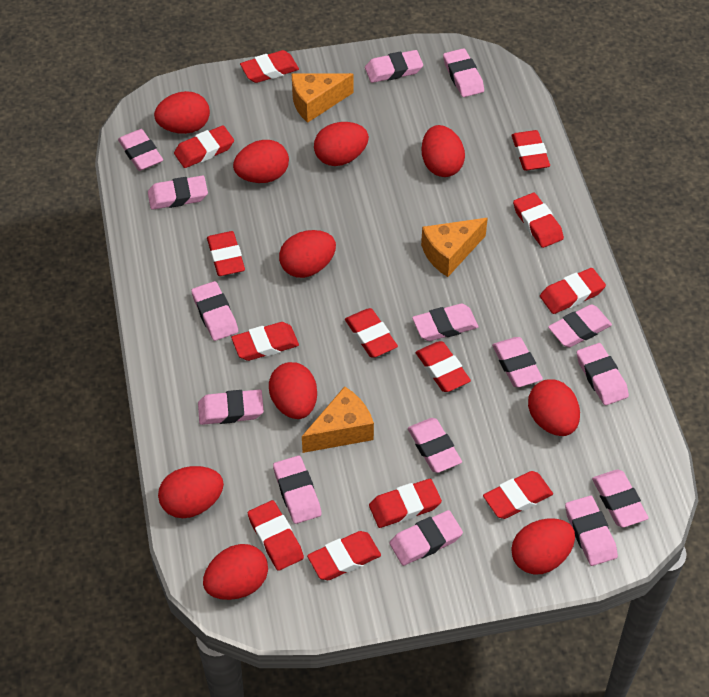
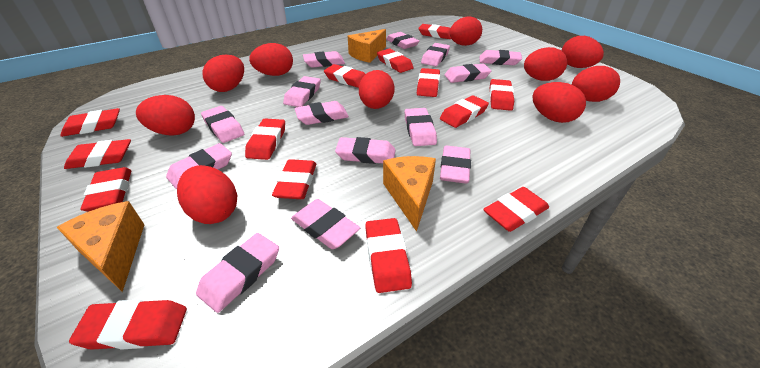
pink eraser: [118,129,163,171] [148,176,208,210] [191,281,238,341] [198,390,264,425] [273,456,322,524] [365,50,423,83] [389,510,463,566] [408,418,462,473] [412,304,478,341] [443,48,484,97] [492,337,543,387] [548,304,612,348] [565,496,618,566] [577,343,629,405] [592,470,648,528] = 15 -> [166,143,232,189] [196,233,279,313] [201,106,244,143] [283,76,321,107] [291,199,360,249] [294,101,349,125] [303,51,345,68] [335,137,396,164] [386,32,419,49] [405,108,437,146] [421,43,450,66] [440,146,471,184] [445,64,491,83] [479,50,522,65] = 14
red eraser: [174,125,234,168] [207,231,245,276] [231,322,299,361] [240,50,299,83] [248,500,304,571] [307,531,381,580] [345,308,398,357] [369,479,442,528] [416,341,471,392] [483,471,553,519] [512,130,550,171] [513,193,564,248] [540,268,606,314] = 13 -> [60,108,120,137] [64,139,131,169] [69,300,187,349] [80,167,131,212] [245,118,285,160] [272,159,316,199] [324,64,365,88] [365,218,412,293] [377,49,413,73] [417,68,440,97] [418,24,451,39] [440,95,489,128] [483,187,549,232] [489,79,514,111] = 14

